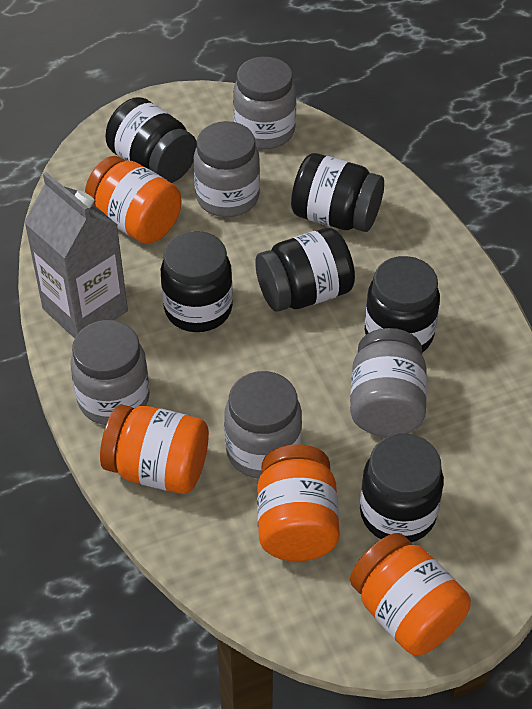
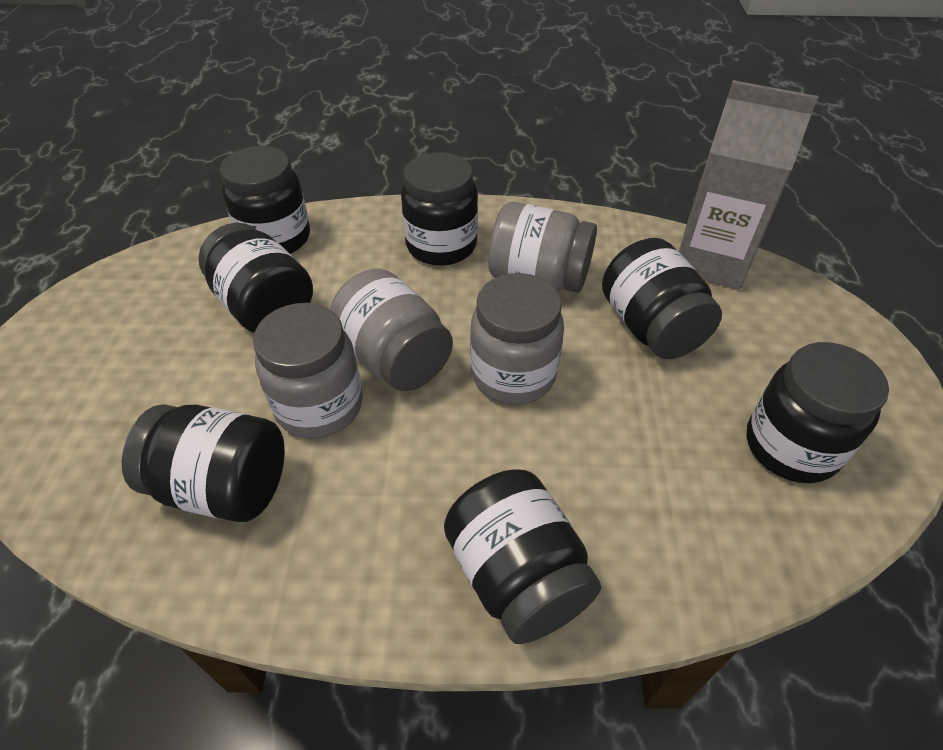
black jar: [105,97,197,183] [161,231,233,332] [255,228,355,312] [291,153,384,232] [360,434,444,543] [365,256,440,353] = 6 -> [122,404,285,522] [199,223,313,333] [220,146,310,254] [401,152,478,266] [444,469,601,644] [602,238,722,359] [746,342,889,483] = 7
grey jar: [70,320,150,425] [194,121,260,217] [224,371,302,479] [233,57,296,149] [350,328,427,437] = 5 -> [253,303,363,439] [330,268,453,392] [470,273,564,405] [488,202,597,293] = 4
orange jar: [85,156,182,244] [100,404,209,494] [257,444,340,561] [350,533,471,655] = 4 -> none = 0

